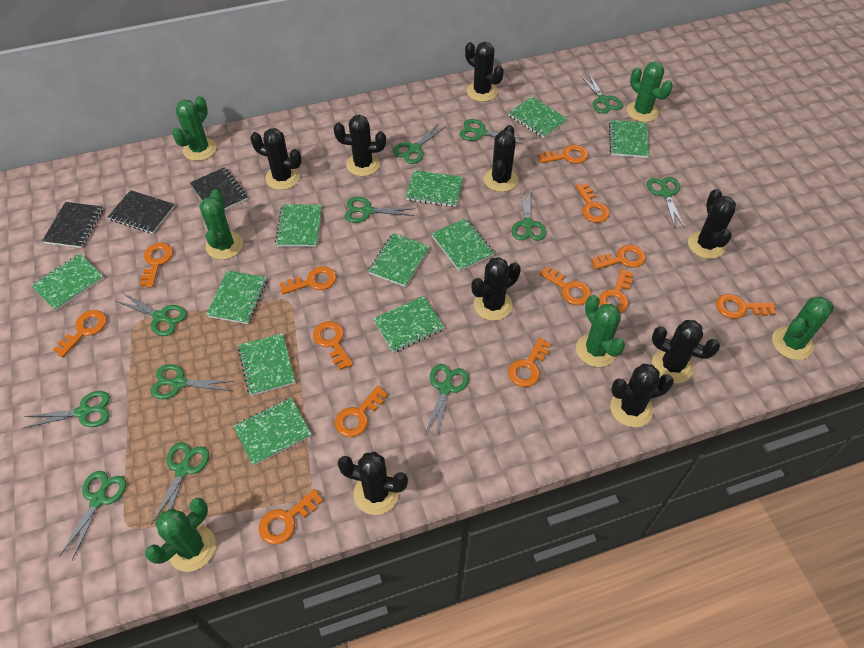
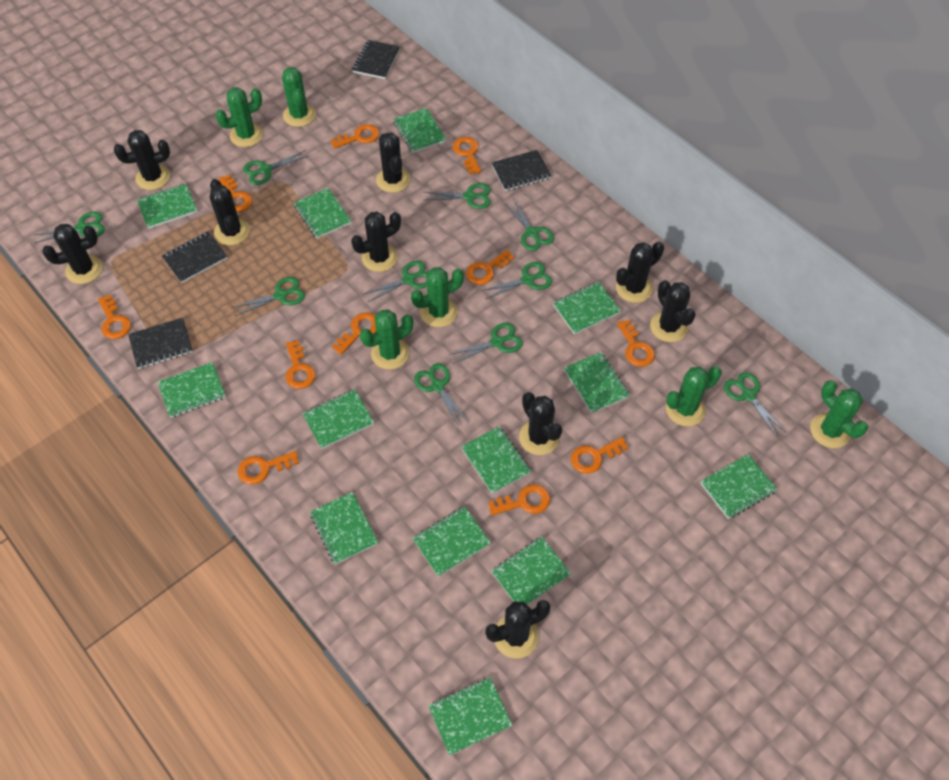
black notebook: [42,202,103,248] [108,190,175,234] [190,167,248,210] = 3 -> [128,318,193,369] [162,231,228,283] [352,40,400,79] [491,150,551,191] = 4
green notebook: [31,254,104,311] [206,270,267,324] [233,398,312,466] [238,333,296,396] [275,204,322,247] [368,233,430,287] [373,296,445,353] [406,170,463,207] [431,218,494,271] [509,97,567,138] [609,120,649,158] = 11 -> [137,183,198,229] [158,362,226,418] [294,188,351,239] [302,389,374,449] [310,492,378,564] [393,108,446,153] [413,506,491,577] [428,677,512,755] [461,426,531,494] [491,537,571,605] [553,282,621,334] [564,352,630,413] [700,454,778,519] = 13
green scissors: [23,391,110,428] [59,471,126,560] [115,293,187,336] [151,364,234,399] [151,442,209,525] [345,197,415,223] [393,123,446,164] [425,364,469,439] [459,119,525,144] [512,189,546,241] [580,72,623,114] [647,177,685,228] = 12 -> [34,212,105,243] [231,277,305,316] [243,150,308,185] [362,261,427,303] [414,363,469,426] [424,183,491,209] [448,323,523,364] [481,262,552,299] [504,199,554,251] [724,372,786,438] = 10
orange key: [53,310,107,357] [140,243,173,288] [259,489,323,545] [280,266,336,294] [313,321,353,370] [335,386,388,437] [508,337,551,387] [538,145,588,164] [539,266,591,305] [576,183,610,223] [591,245,646,270] [599,269,634,313] [716,294,776,319] = 13 -> [98,295,131,339] [218,174,252,212] [238,451,299,485] [286,340,316,389] [331,124,379,149] [332,312,376,355] [453,137,481,174] [466,250,514,285] [488,484,550,515] [571,437,629,474] [617,320,655,367] = 11

